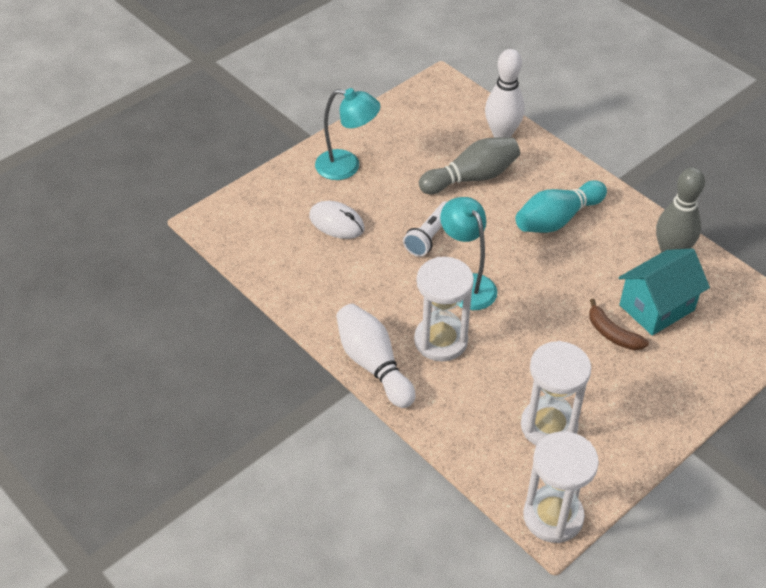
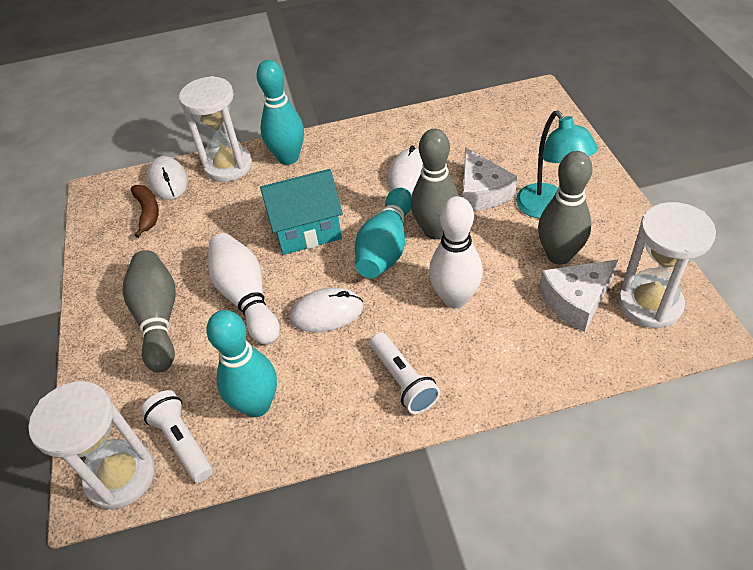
grey bowling pin: [419,137,520,194] [656,167,705,253] = 2 -> [122,250,176,372] [411,129,459,240] [538,151,593,265] = 3
turquoise bowling pin: [515,180,607,233] = 1 -> [206,310,277,417] [256,60,304,165] [355,188,412,278] = 3
turquoise lamp: [315,88,380,180] [440,197,497,310] = 2 -> [516,111,598,218] = 1
white cheese: none = 0 -> [463,147,517,211] [539,259,619,332] = 2
white flashlight: [403,201,448,257] = 1 -> [141,390,213,483] [370,333,440,414] = 2
white mouse: [309,201,364,239] = 1 -> [147,156,188,200] [290,288,363,332] [388,145,423,194] = 3

